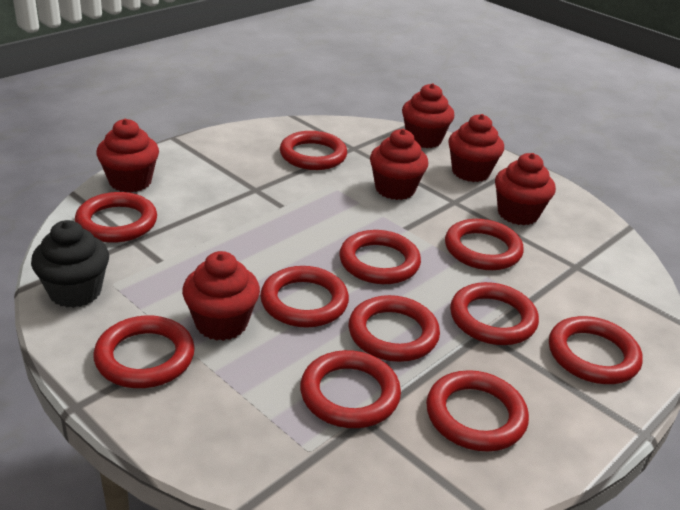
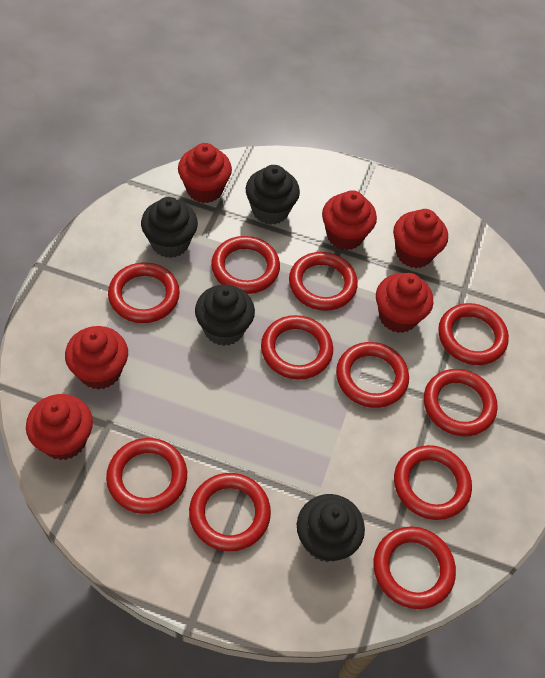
black cupcake: [31,220,109,308] = 1 -> [141,197,198,258] [195,285,255,346] [246,165,300,225] [297,494,365,562] = 4

